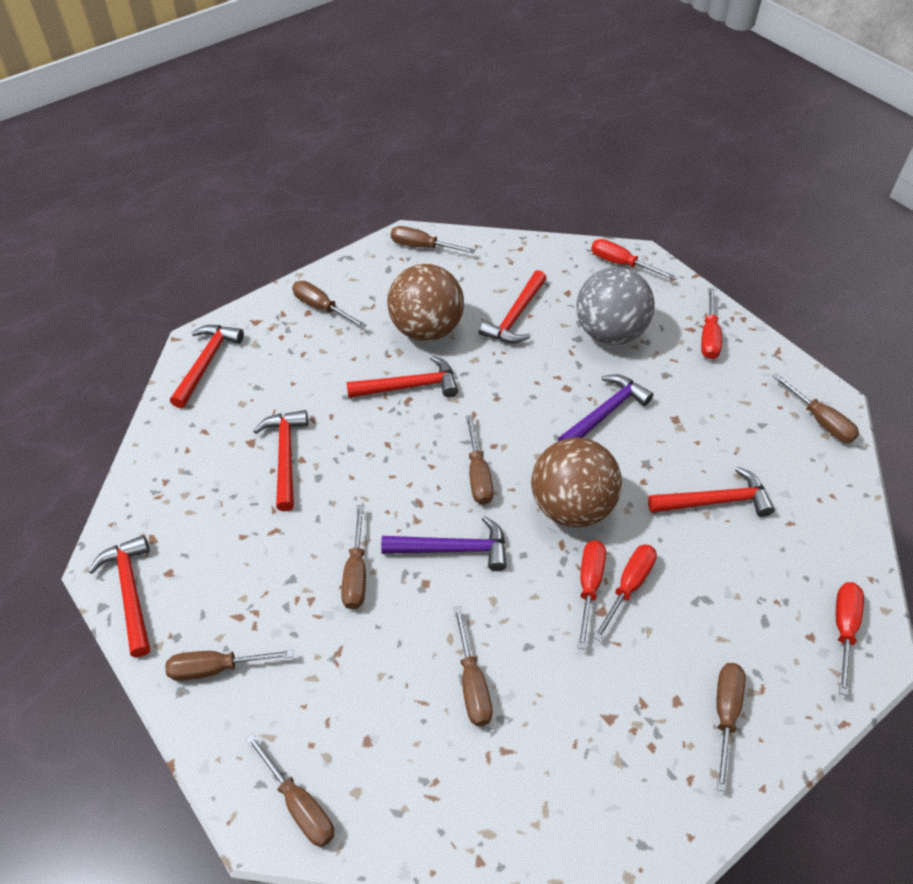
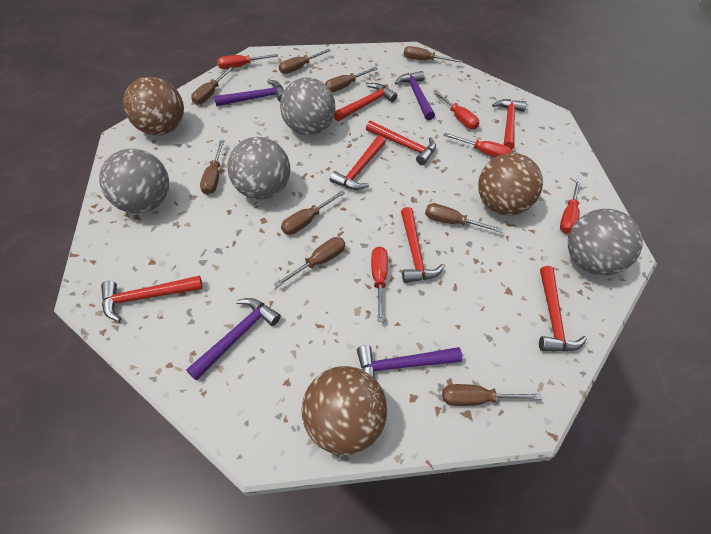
brown ball: [387,264,464,341] [531,437,622,528] = 2 -> [123,77,184,136] [301,366,387,455] [478,153,543,216] = 3
grey ball: [577,267,655,345] = 1 -> [99,149,169,213] [227,137,290,200] [280,77,335,135] [568,209,643,276] = 4
purple hammer: [381,516,506,571] [558,374,653,441] = 2 -> [186,298,281,381] [214,79,284,106] [357,345,462,392] [395,71,435,120] = 4
red hammer: [88,535,150,657] [170,325,244,408] [254,410,308,511] [346,356,458,398] [479,270,547,343] [648,467,774,517] = 6 -> [101,275,203,322] [330,135,386,190] [334,83,397,121] [366,121,436,165] [401,207,444,283] [492,99,527,150] [539,266,587,351] = 7

